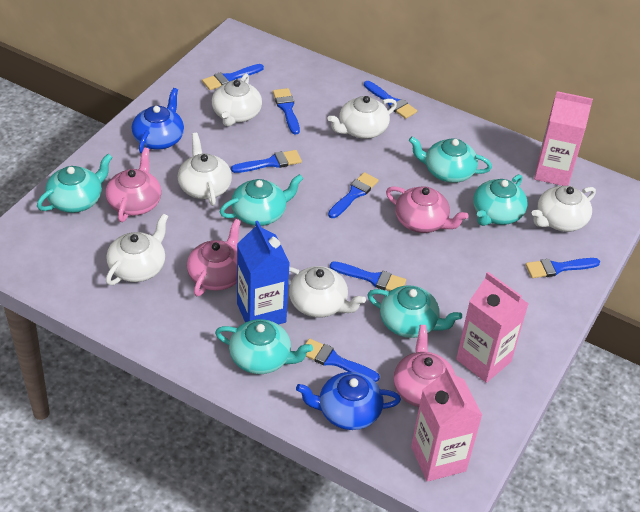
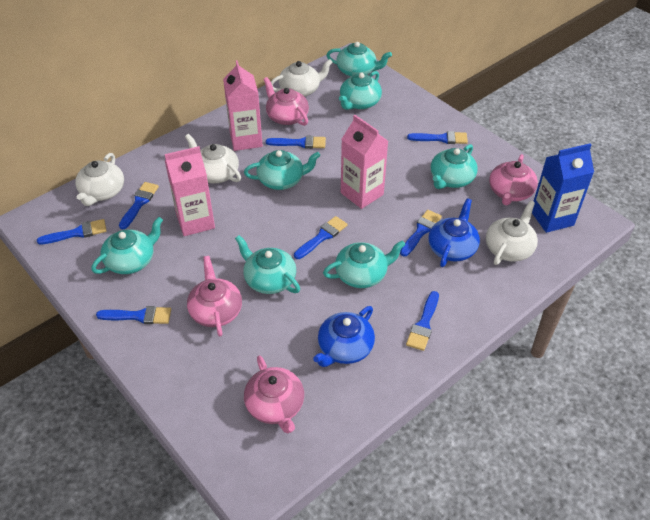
turquoise teapot: [37,154,113,213] [215,319,313,374] [220,174,303,226] [367,285,462,338] [408,136,492,183] [473,174,528,226] = 6 -> [91,217,163,274] [235,235,300,294] [244,150,320,190] [323,240,406,288] [326,42,392,77] [339,71,382,110] [431,144,478,189] = 7
white teapot: [106,213,168,285] [178,133,232,206] [212,73,262,127] [288,266,366,318] [327,96,397,139] [532,186,596,232] = 6 -> [75,153,124,206] [185,134,241,183] [271,59,333,97] [486,201,538,265] = 4

